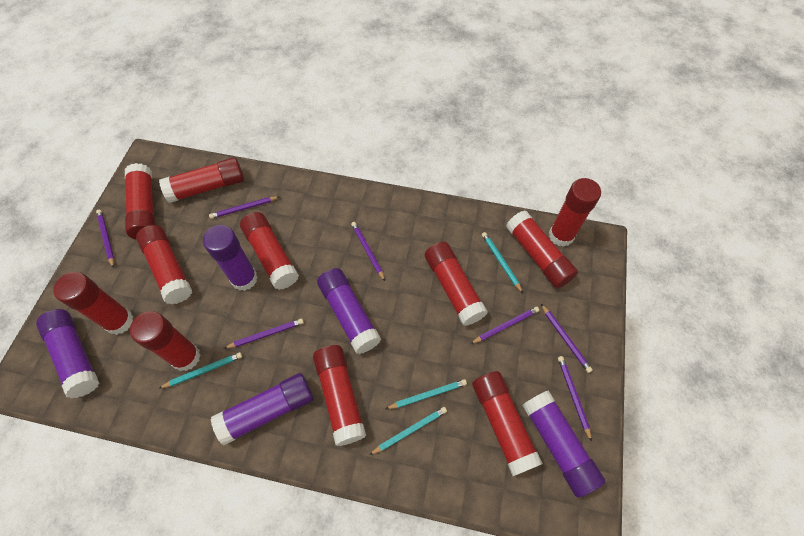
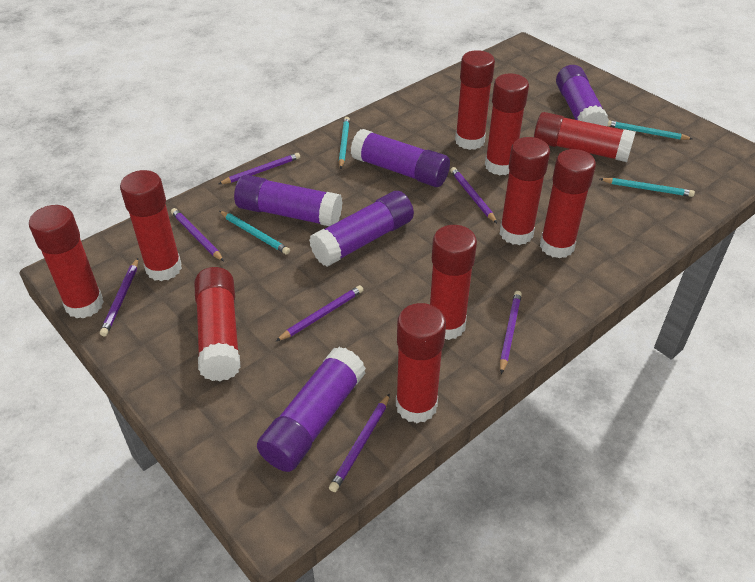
red glue stick: [53,272,134,335] [125,163,155,239] [130,311,200,371] [136,225,192,304] [159,157,244,203] [240,212,299,290] [313,345,366,446] [425,242,488,326] [472,371,543,476] [506,211,578,288] [549,178,601,247] = 11 -> [29,205,104,319] [120,170,182,281] [194,267,241,381] [396,303,446,423] [430,225,477,340] [455,50,495,150] [485,73,529,175] [500,137,550,245] [534,112,636,162] [540,149,596,258] = 10

